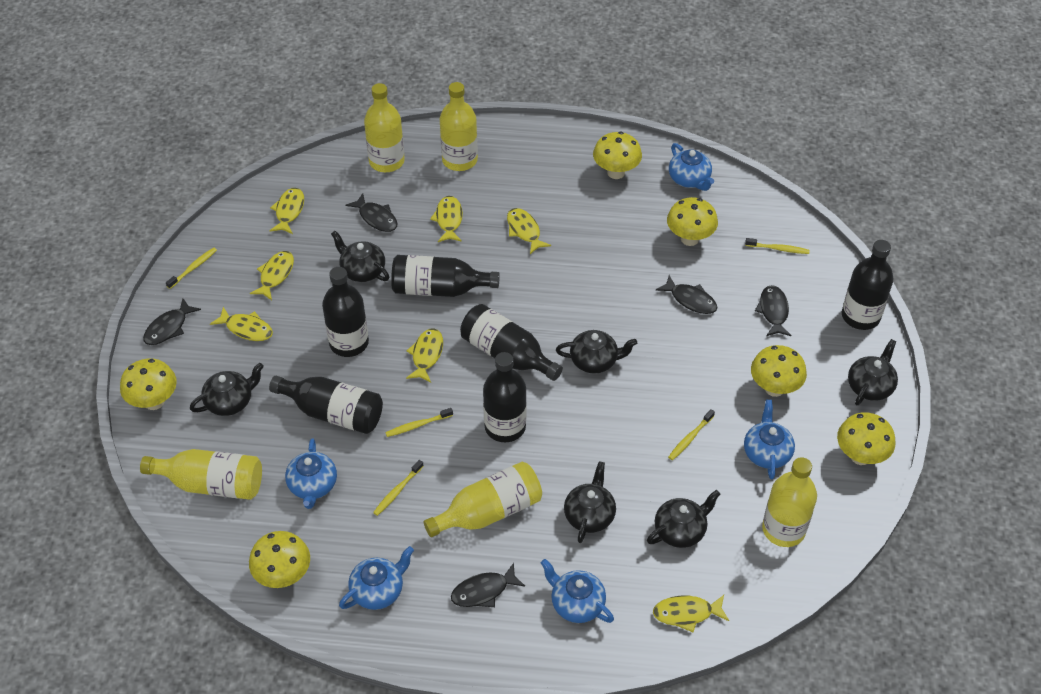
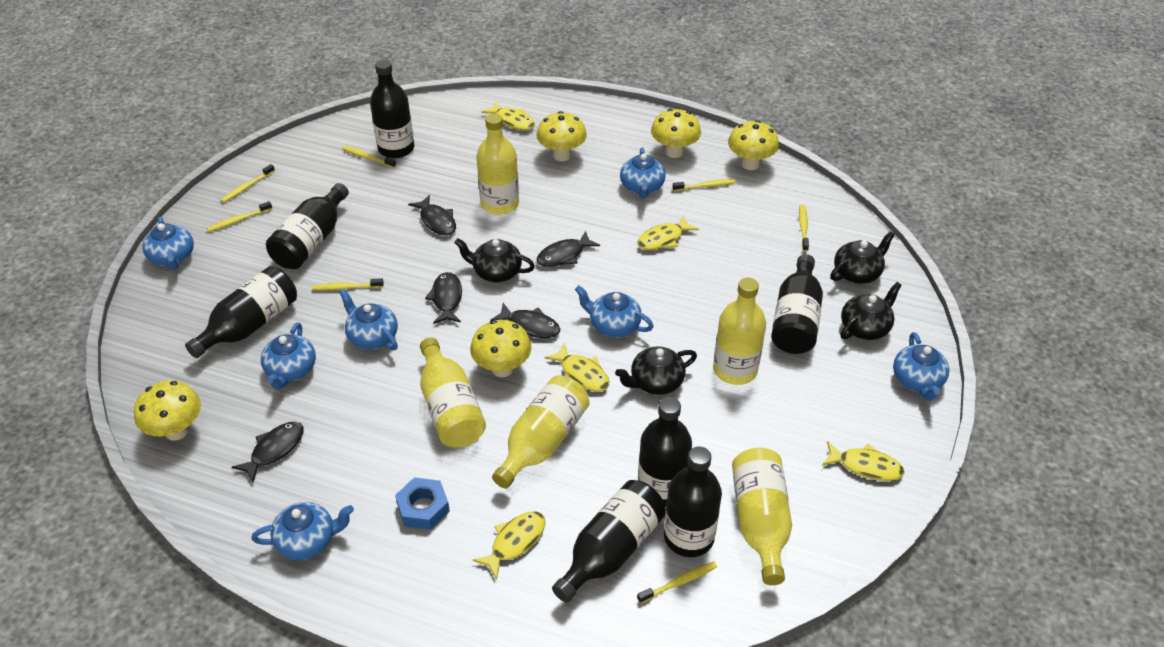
black bottle: [269,376,383,434] [322,267,369,357] [391,255,500,297] [460,304,563,381] [483,352,527,442] [842,240,893,330] = 6 -> [185,266,297,358] [266,183,349,269] [370,60,414,158] [552,480,666,603] [638,397,692,507] [664,446,722,557] [771,254,823,354] = 7
black teapot: [190,363,264,416] [331,231,389,282] [556,330,637,374] [564,461,616,543] [647,490,720,548] [848,339,898,405] = 6 -> [454,238,535,283] [615,346,697,395] [830,231,895,284] [840,282,902,340] = 4
blue nut: none = 0 -> [395,477,450,530] = 1
blue teapot: [285,438,337,509] [339,546,414,610] [541,559,614,623] [669,143,714,191] [744,400,795,479] = 5 -> [142,217,194,270] [252,502,354,560] [261,323,316,390] [339,289,398,350] [575,285,654,338] [620,147,666,199] [893,332,949,401] = 7
yellow fish: [210,307,273,341] [250,251,294,300] [269,188,304,234] [406,328,443,383] [430,196,463,242] [507,208,551,254] [653,595,729,632] = 7 -> [473,511,545,580] [482,102,535,130] [544,343,609,392] [637,216,699,250] [822,441,904,481] = 5
yellow mushroom: [120,359,177,410] [249,531,310,588] [593,132,642,179] [667,197,718,246] [751,345,807,397] [837,412,895,465] = 6 -> [134,380,201,441] [470,320,532,377] [536,111,587,161] [651,109,701,158] [728,120,779,170] = 5
yellow toothbrush: [166,247,217,289] [373,460,423,516] [385,408,453,437] [668,409,715,460] [745,238,810,254] = 5 -> [207,201,272,232] [221,164,275,203] [312,278,384,290] [342,146,396,168] [637,561,717,604] [673,179,736,191] [799,204,809,251] = 7

